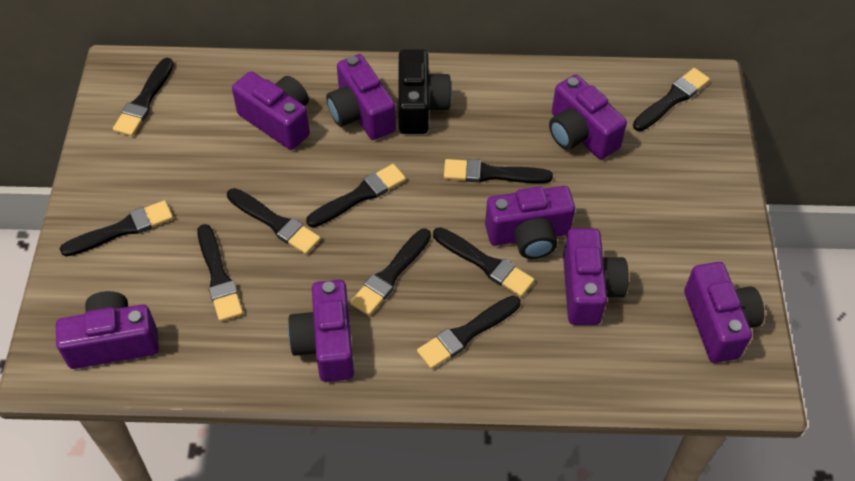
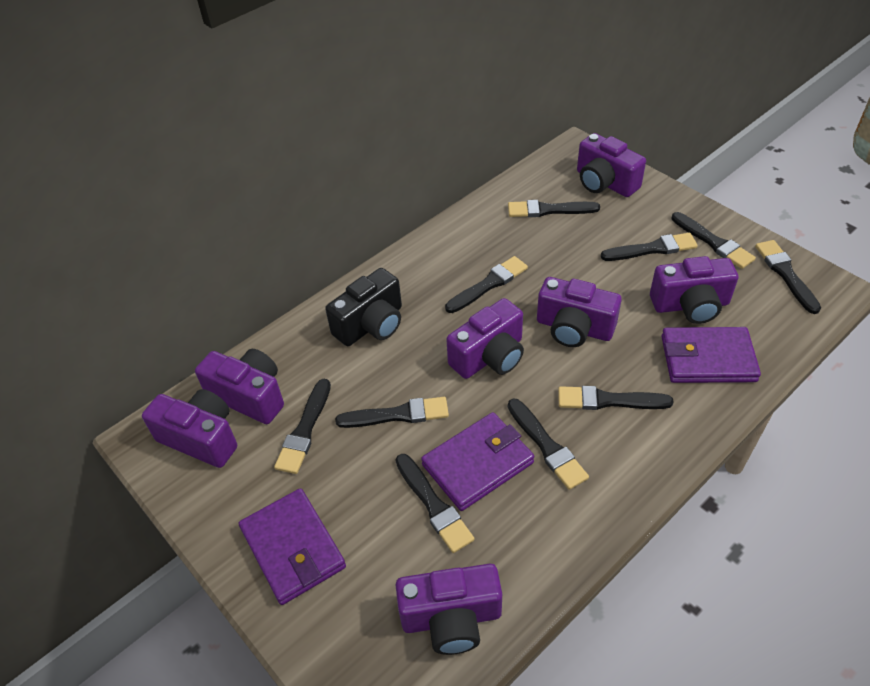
purple camera: [56,291,159,369] [232,71,310,150] [288,280,354,382] [326,54,396,140] [485,186,575,259] [549,75,627,159] [563,228,628,325] [684,262,764,363] = 8 -> [142,389,237,468] [195,349,284,424] [396,564,502,655] [446,298,524,379] [537,277,622,347] [577,133,646,197] [650,256,738,324] = 7
purple wallet: none = 0 -> [239,488,346,605] [421,412,534,511] [661,327,761,383] = 3

